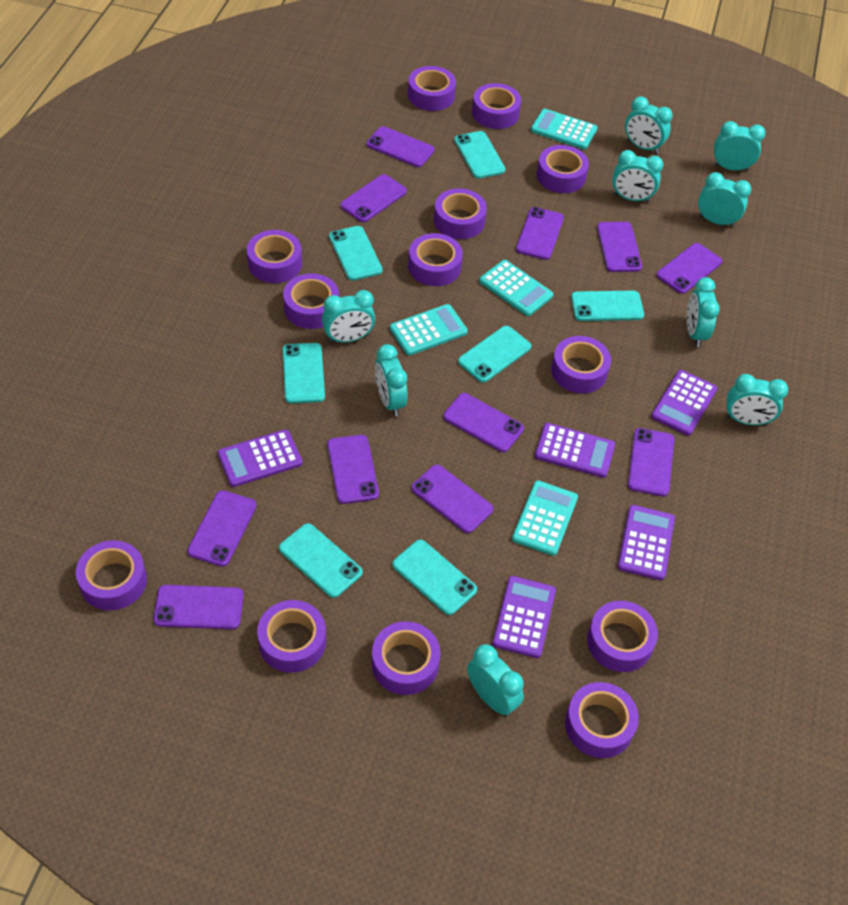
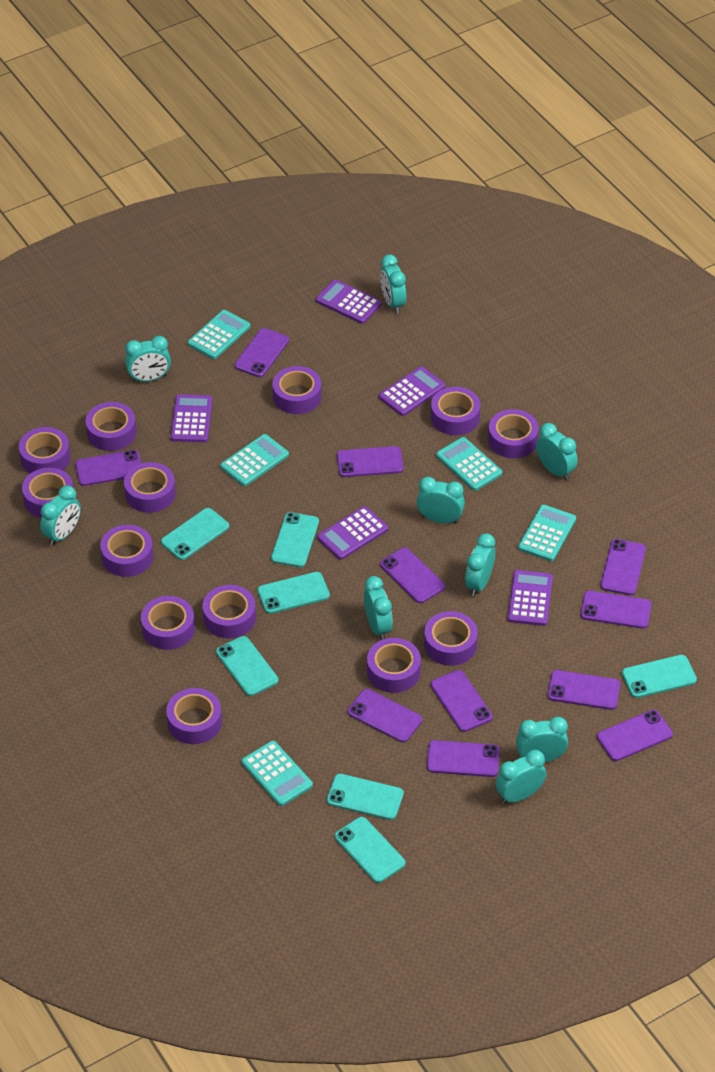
turquoise calculator: [390,304,468,356] [479,260,553,316] [512,480,578,556] [531,109,597,149] = 4 -> [188,310,250,359] [220,434,289,486] [242,741,313,806] [436,437,502,491] [518,505,576,561] = 5

